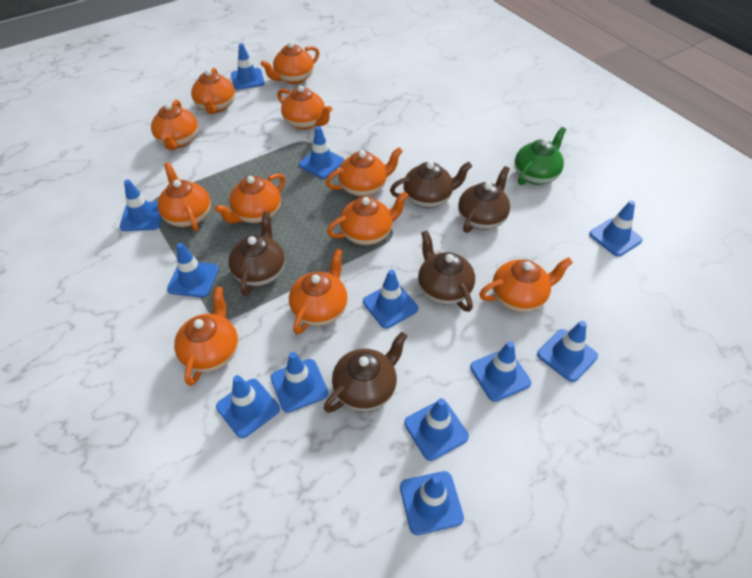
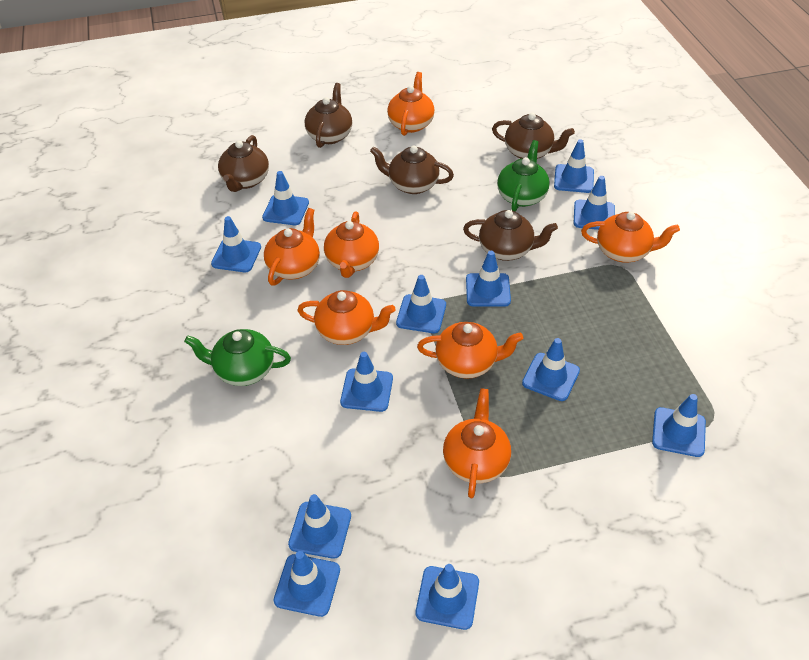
green teapot: [515,127,566,185] = 1 -> [184,329,291,386] [497,140,550,211] = 2
orange teapot: [151,100,198,150] [157,162,211,232] [174,287,238,386] [191,68,235,114] [215,173,285,223] [261,42,319,84] [277,85,332,130] [289,249,348,334] [326,147,403,197] [327,191,409,245] [479,257,573,312] = 11 -> [264,208,320,286] [297,290,396,345] [324,212,379,278] [387,72,435,136] [417,322,523,379] [443,388,511,498] [581,212,680,263] = 7

